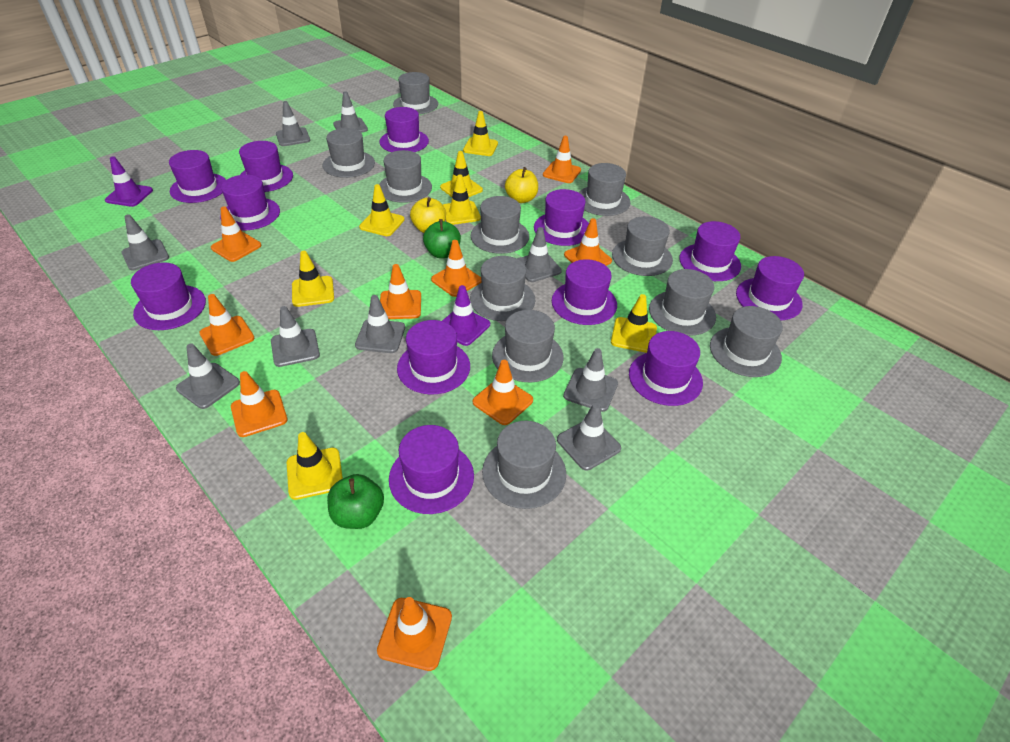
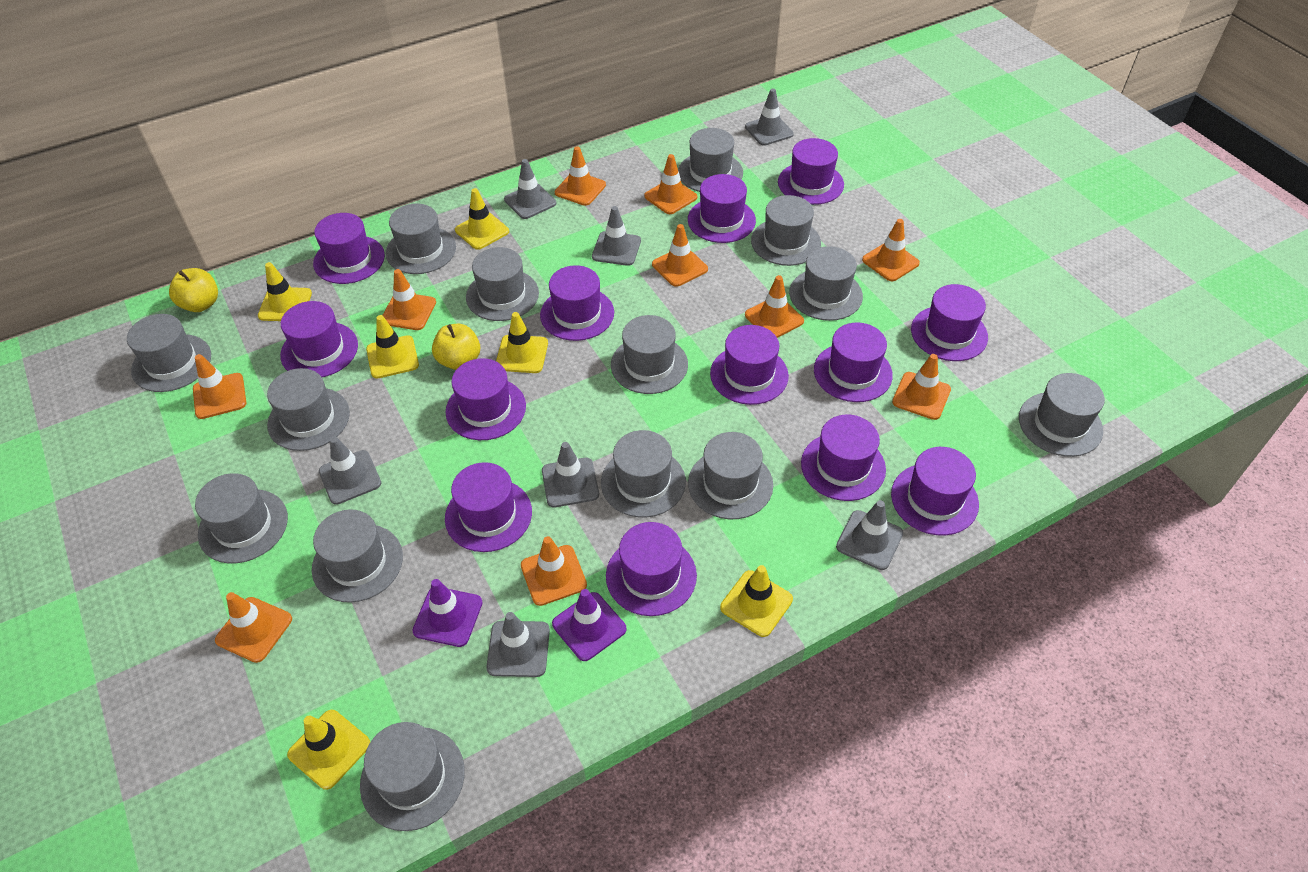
green apple: [327,474,384,529] [423,219,461,258] = 2 -> none = 0
grey hat: [323,128,375,178] [379,150,432,203] [393,72,438,114] [470,256,535,321] [471,196,529,254] [482,421,566,509] [492,310,564,382] [578,163,631,216] [612,216,673,276] [649,269,716,336] [710,306,783,377] = 11 -> [127,314,211,392] [195,473,288,563] [267,368,350,451] [312,509,403,603] [360,722,465,831] [386,204,456,274] [466,247,539,321] [601,430,686,518] [611,315,688,394] [678,128,743,192] [688,432,773,519] [751,195,821,266] [789,246,863,321] [1019,373,1105,457] = 14
grey traffic cone: [121,214,169,270] [176,344,240,409] [271,306,320,367] [276,101,310,146] [333,91,368,133] [355,295,405,353] [517,227,562,282] [557,403,621,470] [563,348,618,412] = 9 -> [319,437,381,505] [486,612,550,677] [504,159,556,219] [542,442,599,507] [592,206,641,266] [745,88,794,146] [836,500,903,570] = 7
orange traffic cone: [199,294,254,356] [211,206,262,262] [231,371,287,437] [377,597,452,671] [380,264,421,319] [431,240,482,297] [473,360,533,425] [543,136,581,183] [564,218,612,266] = 9 -> [193,354,246,419] [215,592,292,663] [383,269,436,330] [521,536,587,606] [555,146,606,206] [644,154,697,214] [652,224,708,287] [745,275,804,338] [862,219,920,281] [892,354,951,420] = 10
purple hat: [131,262,206,330] [169,150,226,203] [220,175,280,230] [239,141,293,192] [380,107,429,152] [389,425,474,514] [397,320,470,394] [534,189,589,246] [552,259,617,325] [629,331,703,406] [679,221,741,281] [736,256,804,320] = 12 -> [280,301,358,377] [313,213,385,284] [445,358,526,440] [445,462,532,552] [540,265,614,341] [606,522,697,616] [688,174,756,243] [710,325,789,405] [778,138,844,205] [801,415,886,501] [814,322,893,402] [891,447,979,535] [911,284,988,361] = 13
yellow traffic cone: [287,432,343,500] [292,251,334,307] [359,184,405,236] [440,151,483,197] [443,174,481,225] [463,111,498,156] [611,294,657,353] = 7 -> [258,262,312,321] [287,710,370,790] [366,315,419,379] [455,188,509,250] [496,312,548,373] [720,565,793,637] = 6

